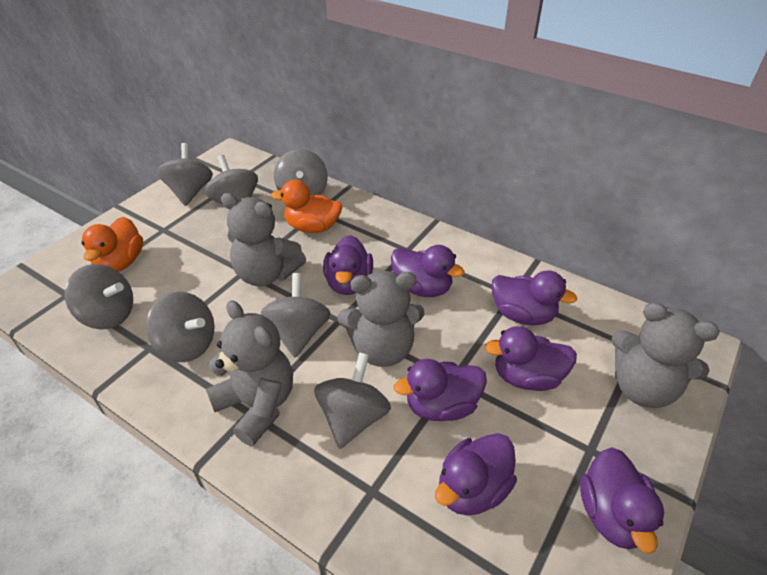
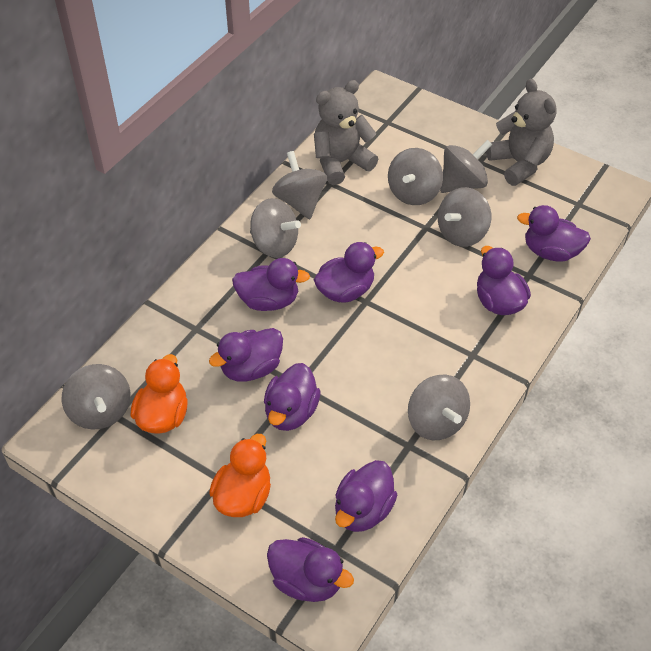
grey teddy bear: [206,300,293,446] [221,193,306,286] [338,271,424,367] [612,303,720,408] = 4 -> [314,80,378,185] [486,79,557,186] = 2
purple duck: [323,235,373,295] [391,245,465,297] [394,359,487,421] [435,433,517,516] [484,326,577,391] [491,271,577,325] [580,448,664,554] = 7 -> [209,328,283,382] [232,258,310,311] [264,363,321,431] [267,537,354,602] [314,242,384,303] [335,460,397,532] [477,246,531,315] [517,205,591,262] = 8

